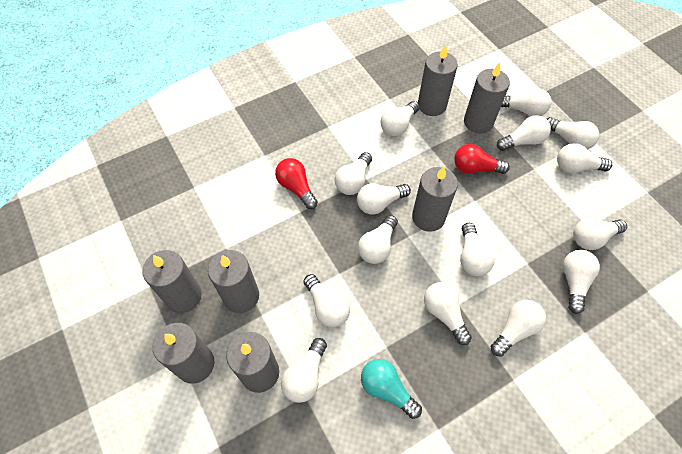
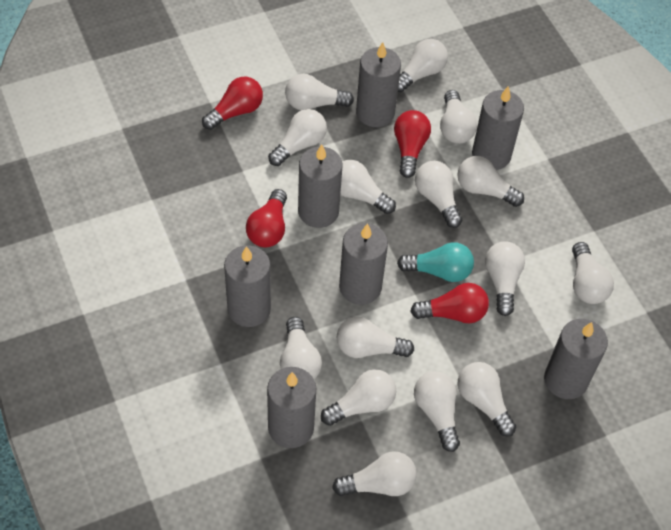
red light bulb: [275,158,318,209] [454,144,510,174] = 2 -> [202,77,263,130] [246,189,287,247] [394,110,431,178] [410,283,489,324] = 4

